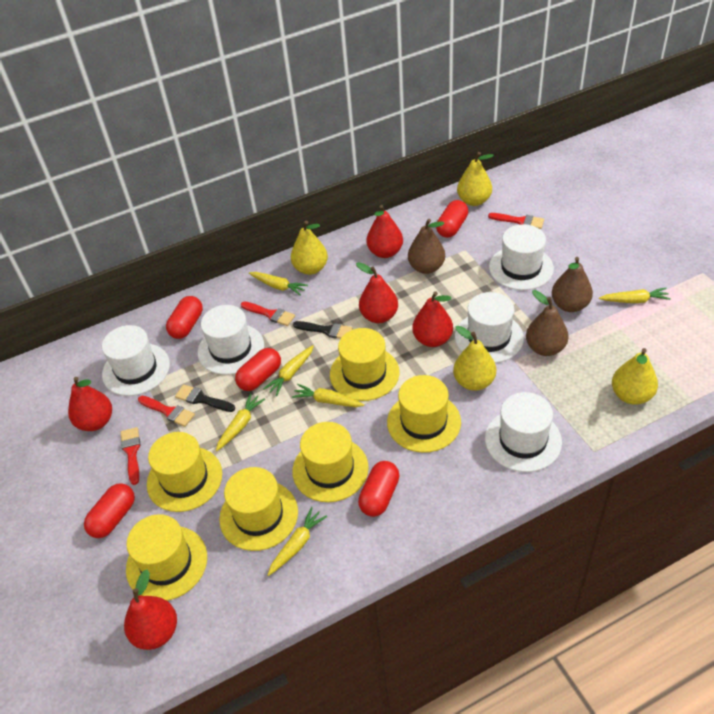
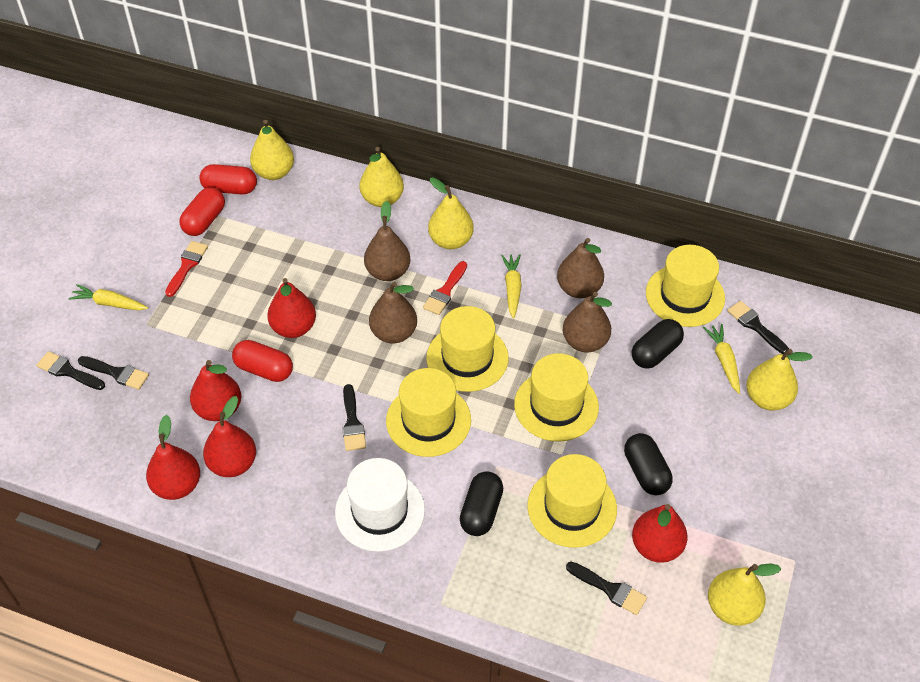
black brush: [175,384,235,412] [293,321,353,339] = 2 -> [36,351,105,390] [78,356,149,390] [342,384,366,451] [566,562,647,615] [727,301,789,354] = 5
black capsule: none = 0 -> [460,471,503,536] [624,433,673,495] [632,319,684,368] = 3
brown pear: [408,219,445,274] [526,290,569,356] [552,257,593,312] = 3 -> [364,201,410,281] [369,282,417,343] [557,238,604,298] [563,292,612,352] = 4
red brush: [121,427,140,485] [138,396,195,427] [241,301,295,326] [488,213,544,229] = 4 -> [165,241,208,297] [423,261,467,315] = 2
red capsule: [84,483,135,538] [166,296,203,339] [235,348,281,391] [358,461,399,517] [436,200,468,238] = 5 -> [179,187,225,236] [199,164,257,194] [232,340,293,382] = 3
white hat: [102,325,170,396] [198,305,264,375] [455,292,524,363] [485,392,562,472] [489,224,554,290] = 5 -> [335,458,425,552] = 1
yellow carrot: [216,393,265,451] [249,272,308,296] [263,345,314,396] [268,507,327,576] [292,384,364,407] [599,288,671,303] = 6 -> [68,284,148,310] [501,255,522,318] [703,324,740,394] = 3
yellow hat: [126,514,207,601] [147,432,222,512] [219,467,298,551] [292,422,369,502] [330,328,400,401] [387,375,461,453] = 6 -> [386,368,471,457] [426,306,509,392] [514,353,599,442] [527,454,617,548] [646,245,725,327] = 5
yellow pear: [291,221,328,275] [453,326,496,391] [457,152,494,206] [612,348,658,405] = 4 -> [250,120,294,180] [359,147,404,207] [428,177,474,250] [708,563,781,626] [746,349,813,411] = 5

